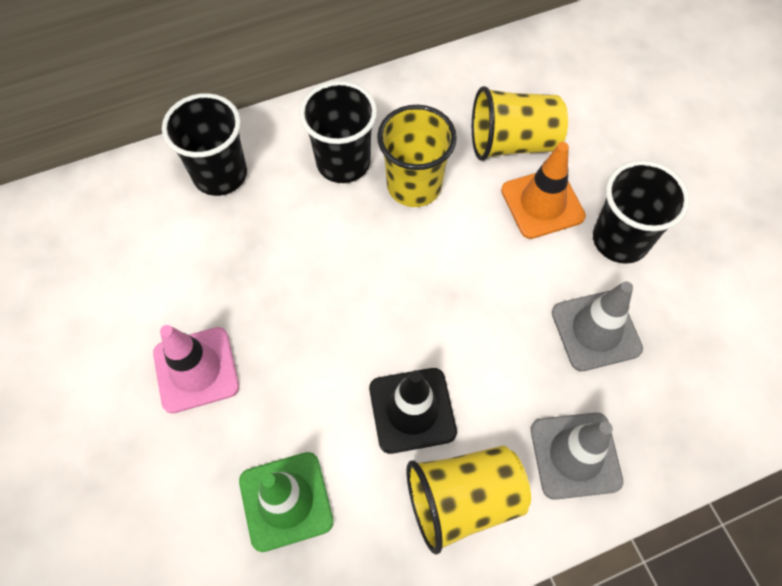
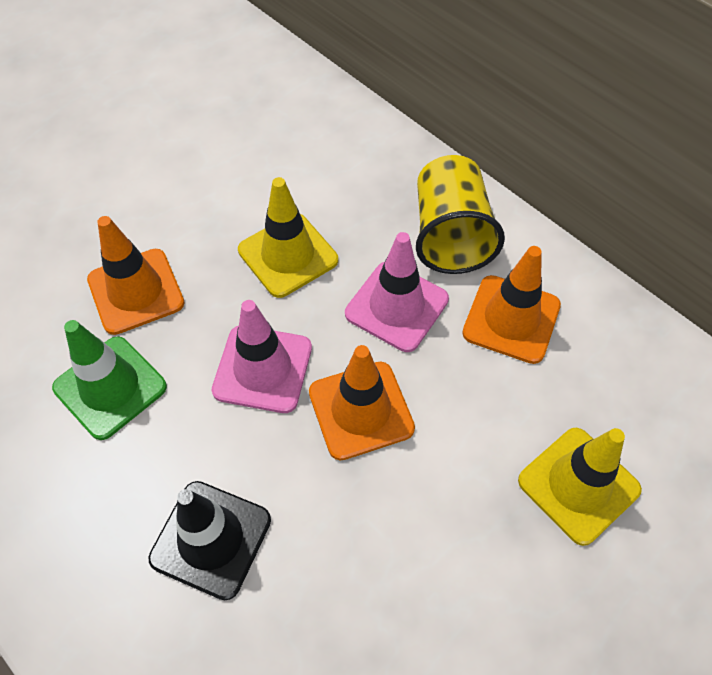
black cup: [162,93,247,196] [299,81,377,183] [593,160,690,264] = 3 -> none = 0
grey traffic cone: [531,412,623,500] [552,281,643,371] = 2 -> none = 0
orange traffic cone: [501,142,586,239] = 1 -> [87,216,184,335] [309,345,415,460] [462,246,561,364] = 3
pink traffic cone: [153,325,239,414] = 1 -> [212,300,312,413] [345,232,449,352] = 2
yellow cup: [377,105,457,207] [406,446,531,555] [472,86,568,161] = 3 -> [416,155,505,274] = 1
yellow traffic cone: none = 0 -> [238,177,338,298] [518,428,642,546] = 2

